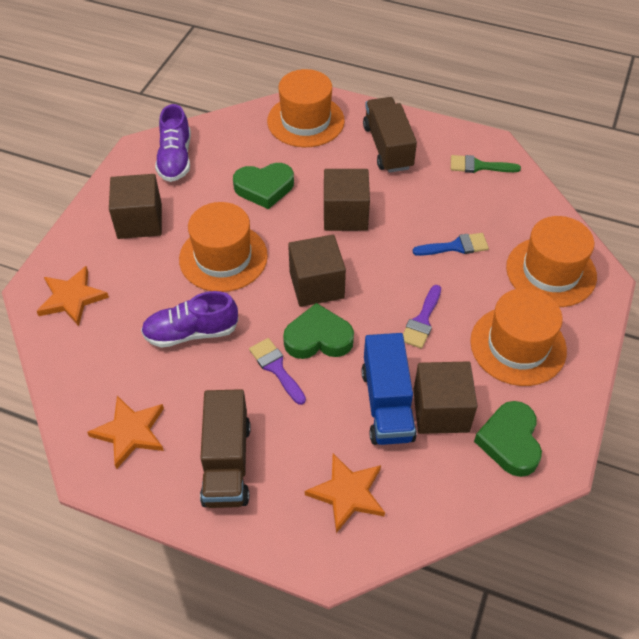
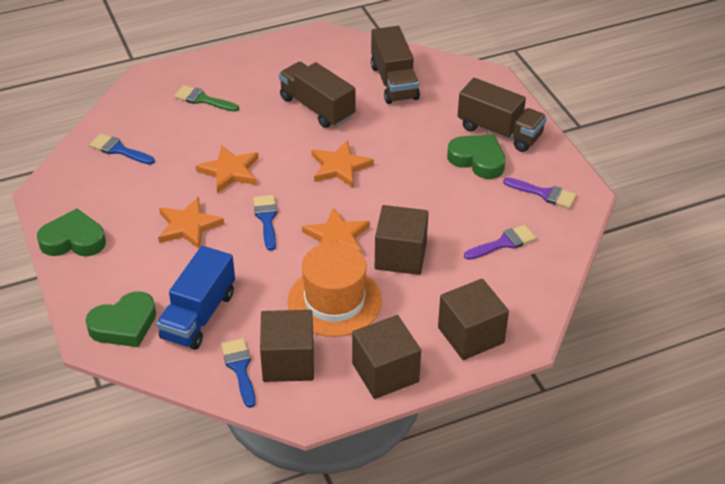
blue brush: [413,233,489,256] = 1 -> [89,133,155,165] [221,338,256,408] [253,195,277,251] = 3
brown truck: [200,389,251,508] [363,97,417,173] = 2 -> [279,62,355,128] [371,26,420,104] [457,78,547,152] = 3
orange hat: [179,202,268,292] [267,69,345,147] [470,288,567,386] [506,216,597,307] = 4 -> [288,242,382,337] = 1
orange star: [37,266,109,326] [87,396,164,469] [305,453,385,533] = 3 -> [158,197,224,249] [196,145,259,193] [302,207,370,252] [311,140,374,188] = 4
purple shoe: [141,291,239,348] [155,104,191,182] = 2 -> none = 0

